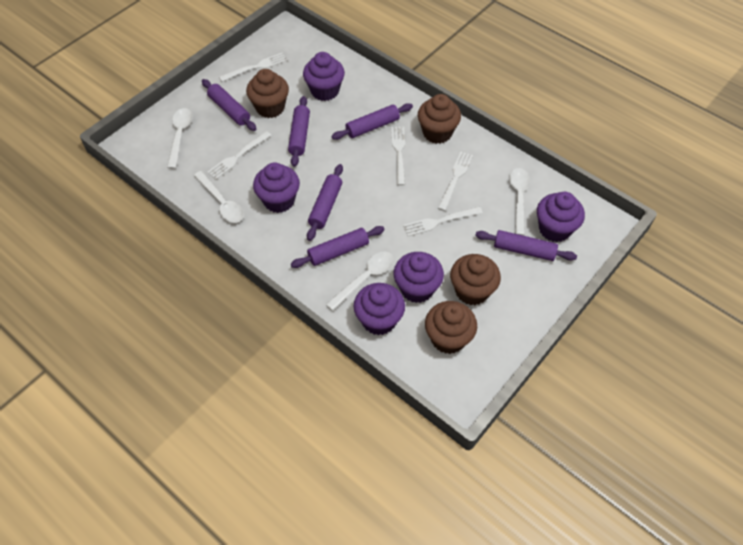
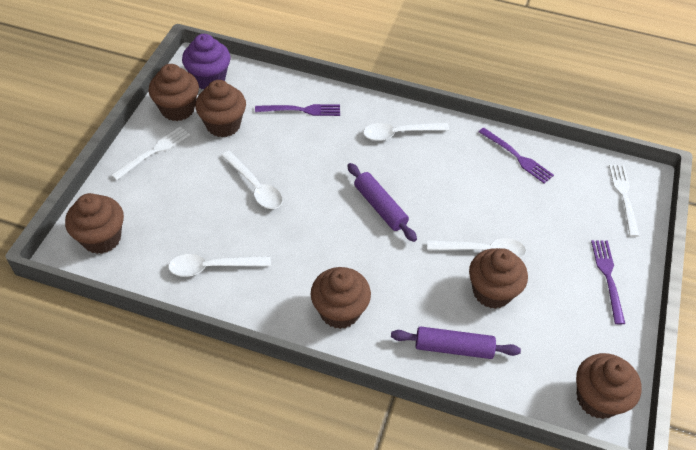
brown cupcake: [246,69,289,118] [418,94,461,144] [425,301,477,354] [450,254,501,305] = 4 -> [65,193,124,254] [149,64,199,121] [195,80,246,138] [311,267,371,329] [469,248,528,309] [576,353,642,419] = 6
purple cupcake: [253,163,300,213] [303,52,345,101] [354,283,405,335] [394,252,444,303] [537,192,585,242] = 5 -> [182,34,230,89] = 1
purple fork: none = 0 -> [255,104,340,116] [479,128,554,184] [591,240,625,325] = 3
purple rolling pin: [202,79,256,131] [288,96,310,167] [291,226,385,268] [307,164,343,241] [332,103,413,140] [475,230,577,261] = 6 -> [347,163,417,242] [391,326,521,359] = 2
white fork: [207,131,271,180] [219,53,287,82] [391,127,405,186] [403,207,483,236] [438,152,473,211] = 5 -> [111,127,190,180] [609,165,639,237] = 2

